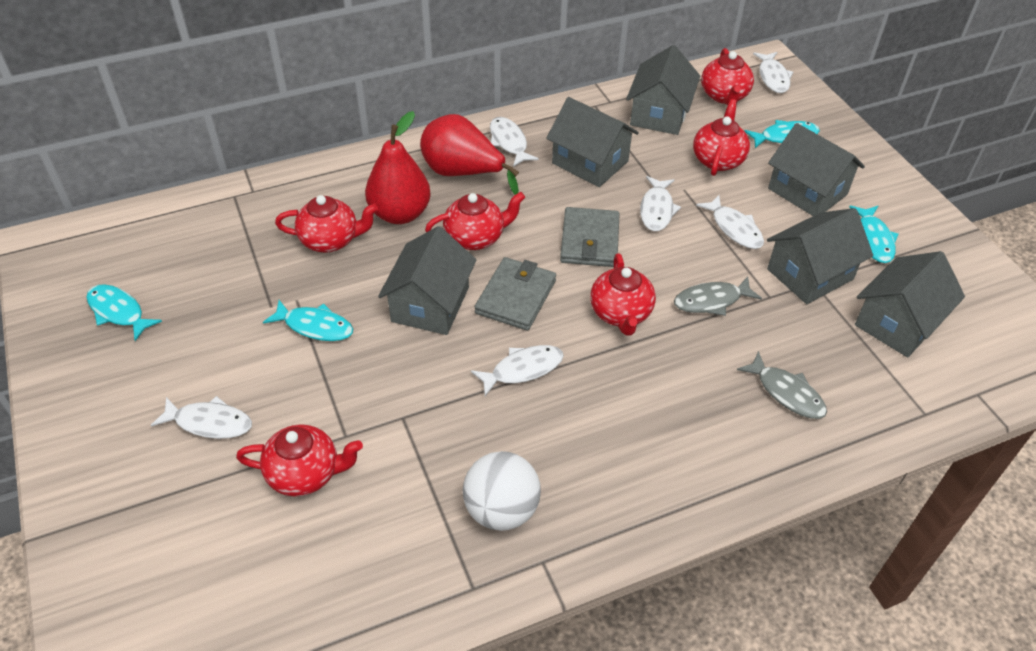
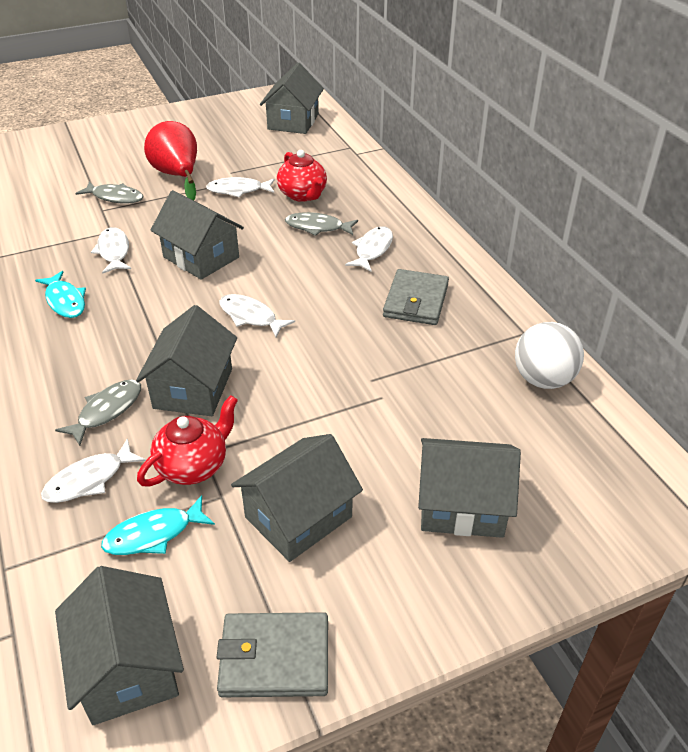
grey fish: [674,277,762,316] [737,351,827,419] = 2 -> [55,379,141,446] [75,181,144,204] [285,212,358,236] = 3
red pear: [365,111,431,224] [420,114,519,195] = 2 -> [144,121,197,200] = 1
red teapot: [236,424,363,497] [275,195,378,253] [425,192,525,250] [590,253,656,336] [693,99,750,176] [701,48,754,105] = 6 -> [137,395,238,487] [277,150,327,202] = 2
turquoise fish: [86,284,162,341] [263,300,353,341] [745,120,820,148] [849,206,898,263] = 4 -> [35,271,86,318] [101,495,215,555] = 2
white fish: [151,396,252,439] [471,345,564,396] [490,117,539,167] [640,176,681,231] [696,195,764,249] [753,52,793,93] = 6 -> [41,439,146,503] [91,227,131,274] [206,177,275,198] [219,294,295,337] [345,226,393,272] = 5

